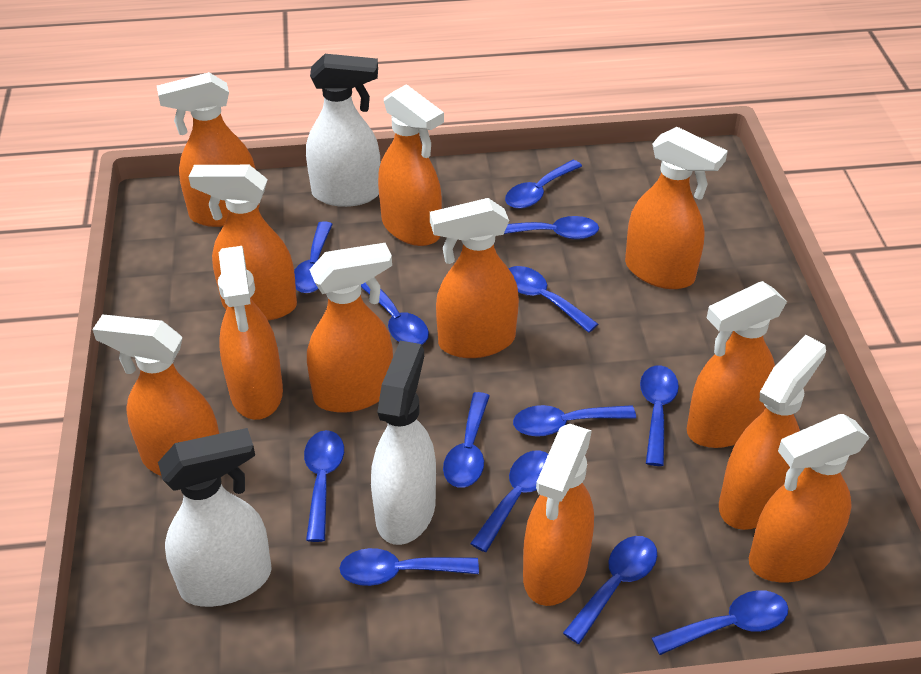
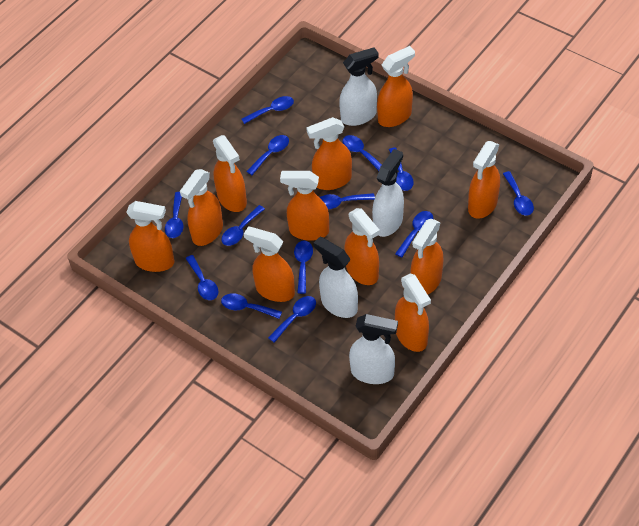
orange spray bottle: [92,315,219,476] [157,72,260,227] [189,165,297,320] [218,246,283,420] [307,243,393,413] [378,84,444,246] [430,198,519,358] [523,424,594,606] [625,127,728,289] [687,281,787,448] [719,335,826,530] [749,414,870,582] = 12 -> [126,201,174,272] [180,169,223,246] [213,135,247,212] [244,227,295,302] [280,171,329,241] [306,117,352,190] [344,208,380,285] [377,46,415,127] [395,273,431,352] [410,219,444,294] [468,141,500,219] = 11
white spray bottle: [158,428,272,607] [306,54,381,207] [371,341,436,545] = 3 -> [314,237,358,318] [339,47,379,126] [349,314,398,384] [372,149,404,237] = 4

